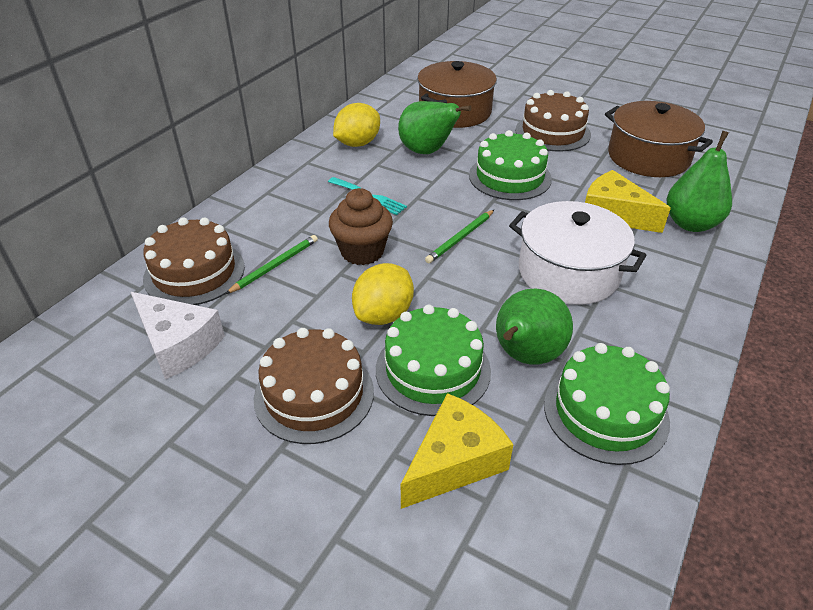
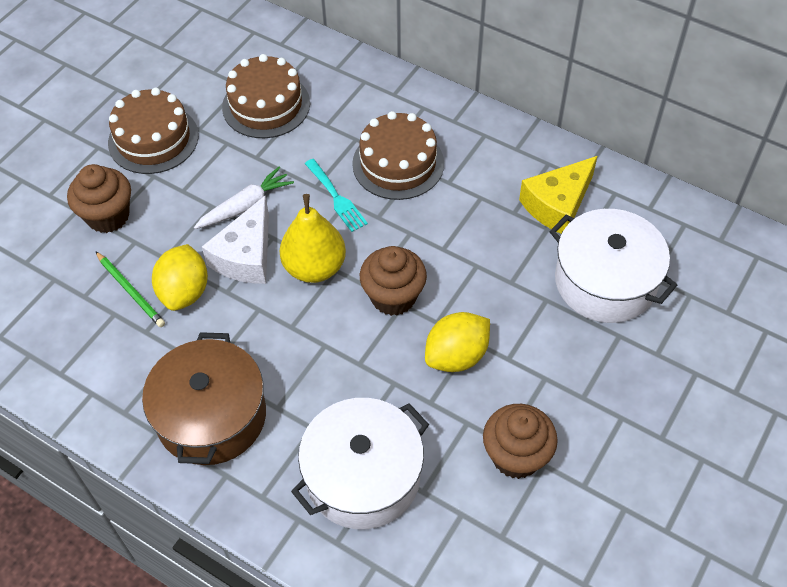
brown cupcake: [329,188,393,265] = 1 -> [67,164,131,233] [360,246,427,316] [483,404,558,479] = 3
brown pot: [417,61,497,128] [605,101,713,177] = 2 -> [142,332,266,465] = 1
green cake: [376,305,491,416] [469,130,552,200] [544,343,670,465] = 3 -> none = 0
green pear: [398,101,471,154] [496,289,573,365] [667,131,732,232] = 3 -> none = 0
green pencil: [225,235,318,294] [425,210,494,263] = 2 -> [95,251,165,327] = 1
white carrot: none = 0 -> [194,167,294,229] = 1
white pot: [509,201,647,305] = 1 -> [291,398,429,529] [549,209,677,323] = 2
yellow cheese: [401,393,514,509] [585,170,671,233] = 2 -> [519,156,597,234] = 1
yellow pear: none = 0 -> [279,194,346,283] = 1

